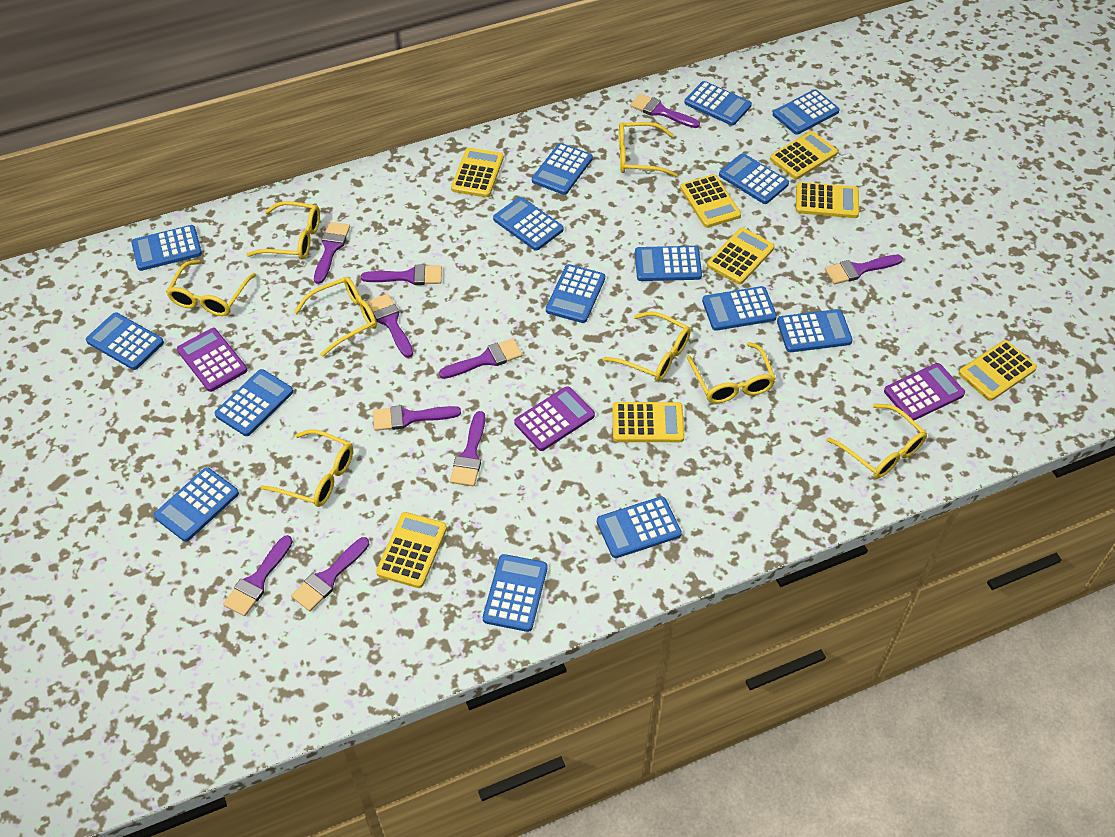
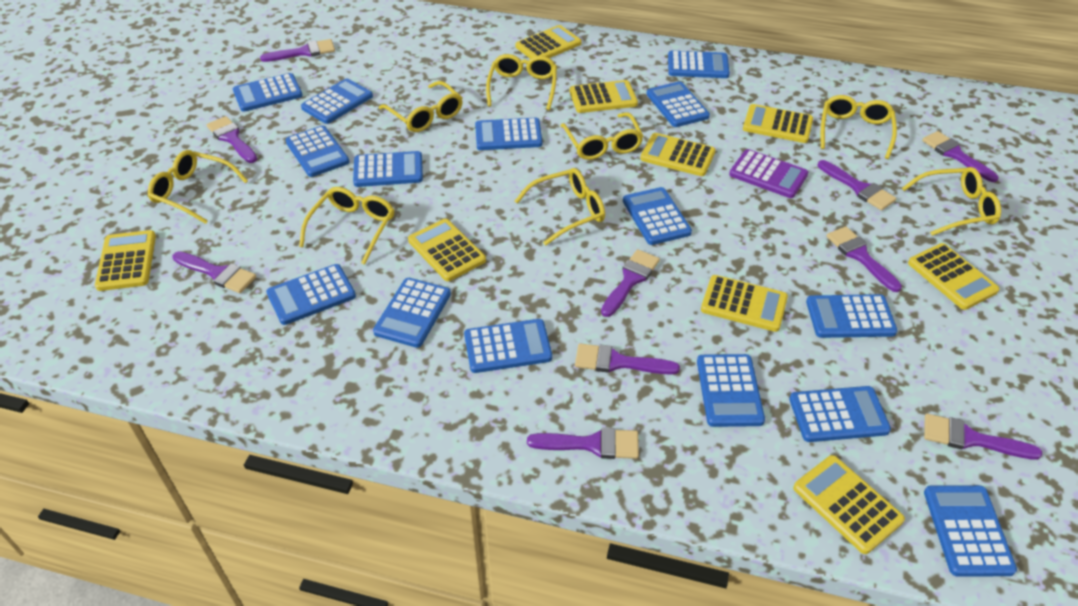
purple calculator: [177,328,247,392] [514,386,595,451] [884,363,965,420] = 3 -> [729,149,808,198] = 1
yellow calculator: [376,512,447,588] [451,148,504,198] [612,402,685,442] [680,174,741,228] [707,227,775,284] [770,131,838,179] [796,182,859,218] [958,340,1037,401] = 8 -> [95,230,156,291] [408,219,486,281] [515,25,582,59] [570,80,638,113] [640,133,716,176] [701,275,788,332] [743,104,813,143] [793,455,905,554] [908,243,999,310] = 9

